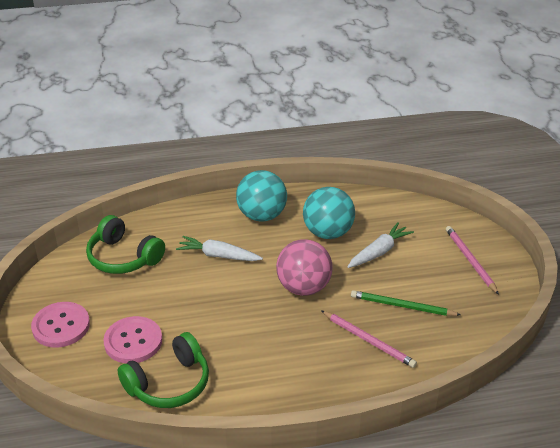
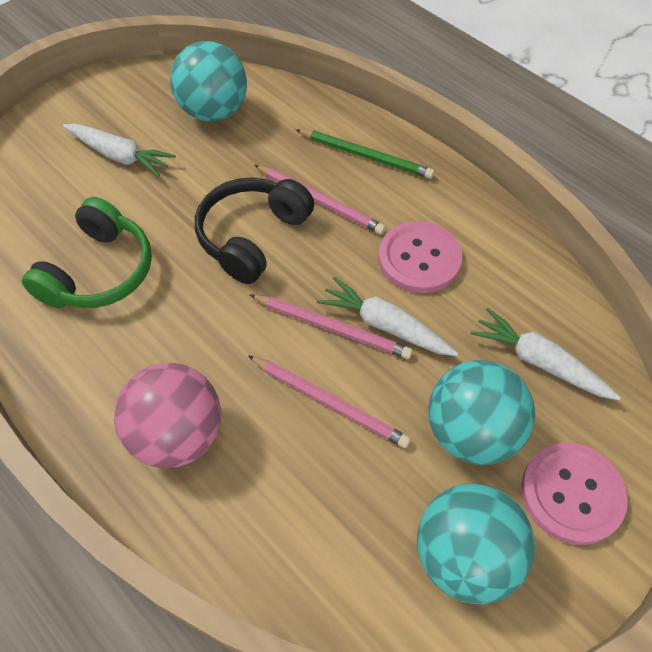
black headphones: none = 0 -> [195,177,314,284] = 1
green headphones: [86,215,165,274] [118,332,209,408] = 2 -> [22,197,152,308] = 1
pink pencil: [321,310,417,368] [446,226,499,295] = 2 -> [248,356,411,448] [250,295,413,359] [255,165,386,235] = 3
turquoise ball: [236,170,287,221] [303,187,355,239] = 2 -> [170,41,247,122] [417,483,535,604] [428,360,535,465] = 3
white carrot: [176,236,263,261] [348,222,414,268] = 2 -> [63,124,176,177] [317,277,458,356] [471,308,621,400] = 3

